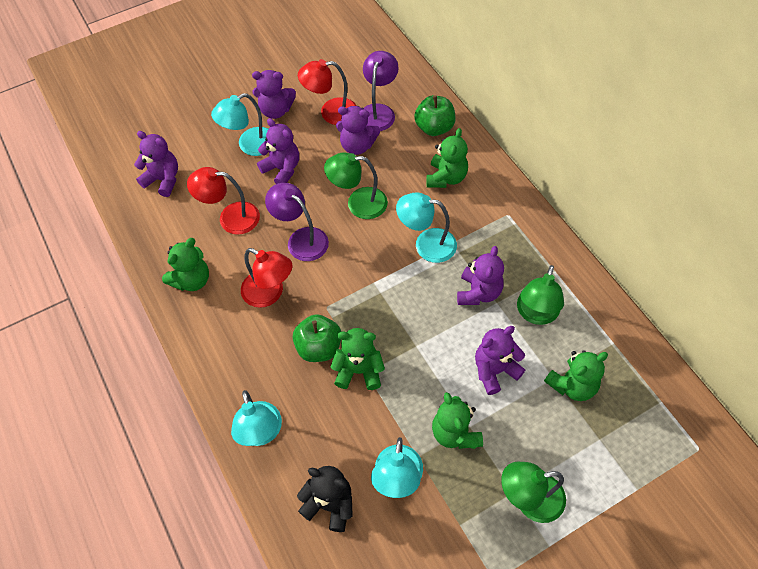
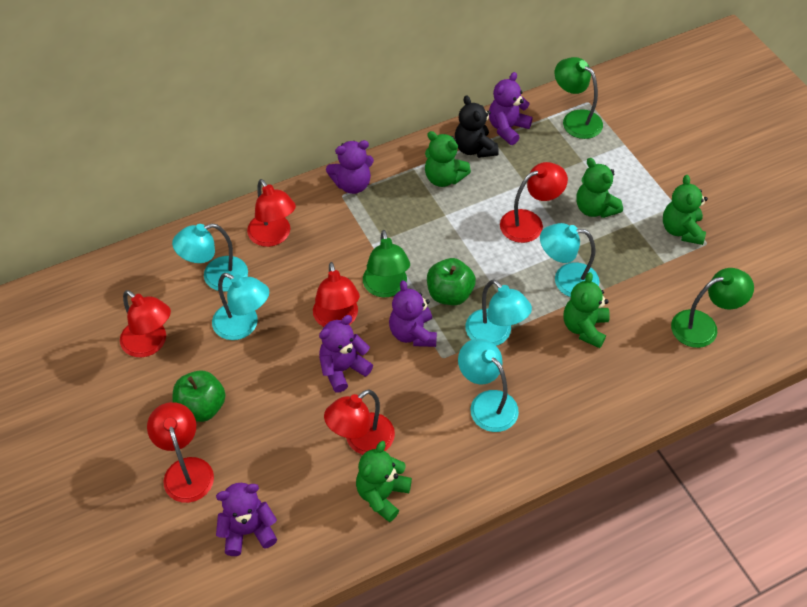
purple lamp: [265,183,329,261] [363,51,399,131] = 2 -> none = 0
purple teddy bear: [134,131,178,197] [252,70,296,119] [257,118,299,184] [336,106,380,155] [457,246,504,305] [475,326,525,395] = 6 -> [216,483,277,556] [319,315,373,393] [326,140,374,194] [389,280,437,347] [489,72,533,145] = 5
red lamp: [187,167,260,235] [241,248,293,308] [298,59,357,125] = 3 -> [120,290,171,357] [147,402,214,503] [247,179,296,247] [313,262,360,327] [324,389,395,455] [500,162,568,243] = 6
turquoise lamp: [211,93,268,156] [231,390,282,446] [371,437,423,498] [396,192,457,263] = 4 -> [172,224,248,291] [212,273,269,340] [458,339,519,432] [465,279,532,346] [540,223,599,297] = 5

